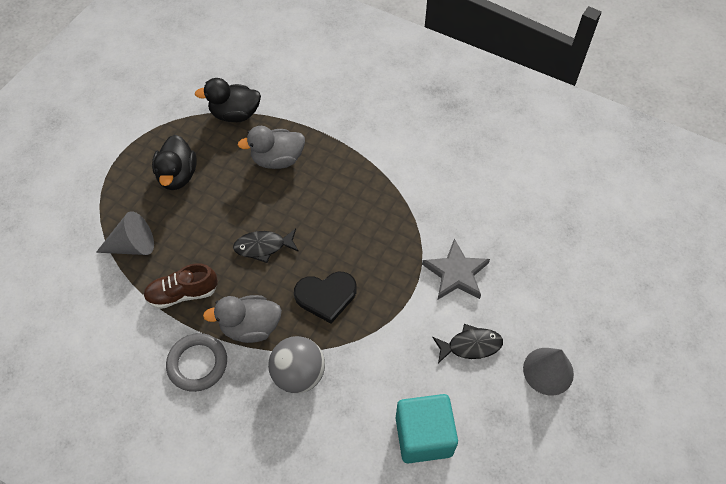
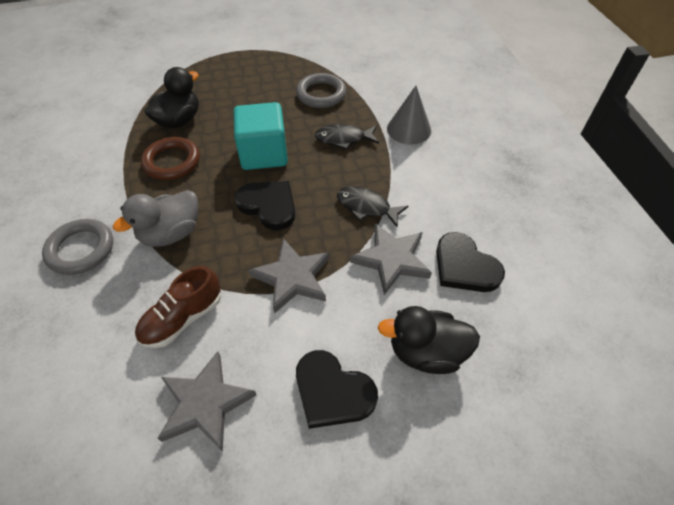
black heart: [294,272,357,324] = 1 -> [234,181,296,230] [296,350,378,429] [436,232,505,292] = 3
brown ring: none = 0 -> [141,137,200,180] = 1
grey ball: [268,336,325,394] = 1 -> none = 0
grey cone: [96,211,154,255] [523,348,574,396] = 2 -> [387,86,431,145] = 1
grey duck: [203,295,282,343] [238,126,305,169] = 2 -> [113,190,198,247] = 1
grey ring: [166,333,227,392] = 1 -> [42,219,113,275] [296,73,346,108] = 2
grey star: [422,239,490,299] = 1 -> [157,351,256,452] [249,238,329,314] [350,223,432,295] = 3

